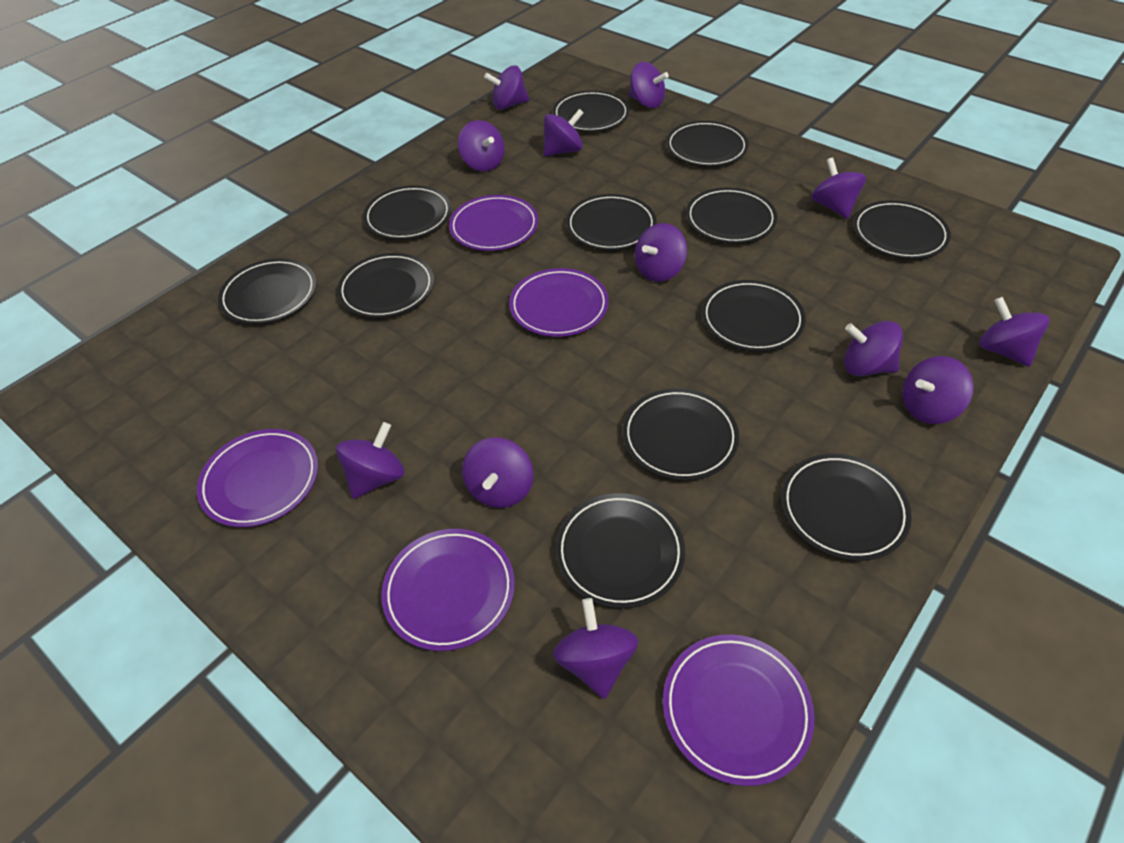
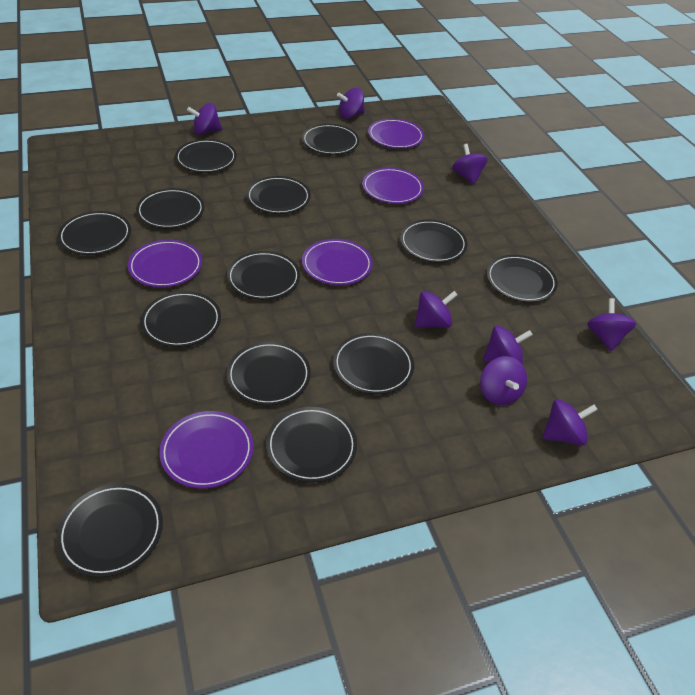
black plate: [218,258,317,324] [337,253,434,318] [363,185,451,240] [553,90,629,132] [555,493,685,608] [566,194,657,251] [622,388,739,481] [666,121,749,167] [686,188,777,244] [701,280,806,352] [781,454,912,561] [853,200,951,259] = 12 -> [56,484,163,578] [58,211,131,255] [136,188,204,229] [141,291,221,347] [175,139,237,173] [227,251,300,300] [227,342,311,405] [246,176,311,214] [266,407,357,483] [302,124,359,155] [333,333,414,395] [400,220,467,263] [487,255,558,302] = 13
purple spinning top: [336,422,405,499] [458,120,505,171] [462,437,533,508] [484,65,529,110] [544,109,583,156] [553,598,638,699] [629,62,669,108] [635,223,687,282] [811,157,866,219] [844,321,903,376] [903,356,974,424] [979,297,1050,367] = 12 -> [187,103,222,135] [337,88,365,119] [415,291,458,328] [452,144,488,185] [480,356,527,405] [483,326,533,363] [542,399,598,446] [587,298,636,351] = 8

